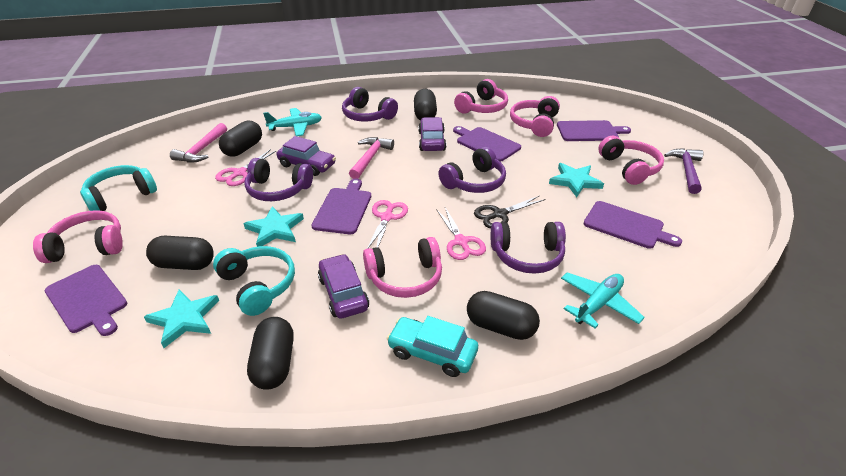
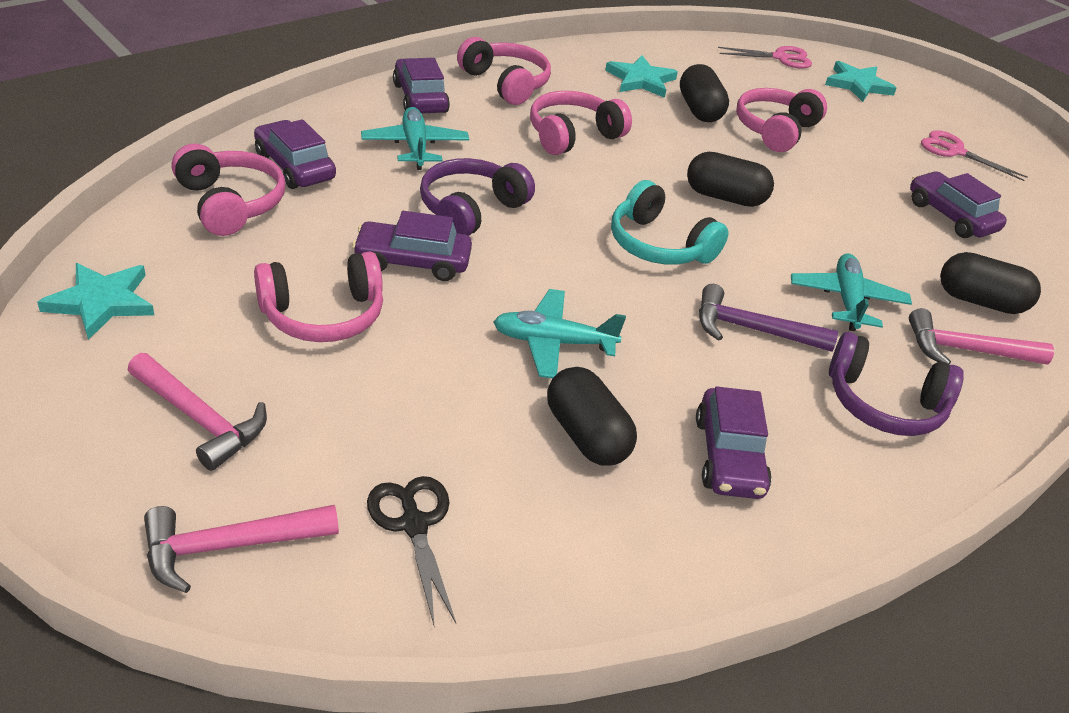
black capsule: [146,236,214,270] [219,121,262,157] [247,317,294,390] [414,89,437,121] [467,291,540,340] = 5 -> [547,367,637,466] [680,64,729,122] [687,152,774,207] [940,252,1041,314] = 4
pink hammer: [170,123,227,163] [349,137,394,179] = 2 -> [128,353,267,471] [144,505,339,593] [909,308,1054,365] = 3
pink scissors: [215,149,277,186] [367,200,408,249] [436,207,486,260] = 3 -> [718,46,812,69] [921,130,1027,181] = 2
purple car: [277,136,336,176] [318,254,369,319] [418,117,446,151] = 3 -> [254,119,336,189] [352,211,472,281] [393,58,450,114] [696,387,772,499] [910,171,1007,238] = 5
purple cutting board: [44,265,127,336] [311,179,371,234] [453,126,521,162] [557,120,631,141] [584,201,682,249] = 5 -> none = 0
purple headphones: [244,158,313,201] [342,87,398,121] [439,147,506,193] [491,222,566,274] = 4 -> [420,158,535,236] [829,332,964,436] = 2
turquoise car: [386,316,478,377] = 1 -> none = 0
turquoise headphones: [80,165,157,211] [213,246,295,316] = 2 -> [611,180,728,265] = 1
turquoise plane: [263,108,322,136] [561,272,645,328] = 2 -> [361,107,469,170] [493,289,626,378] [791,253,912,331] = 3

